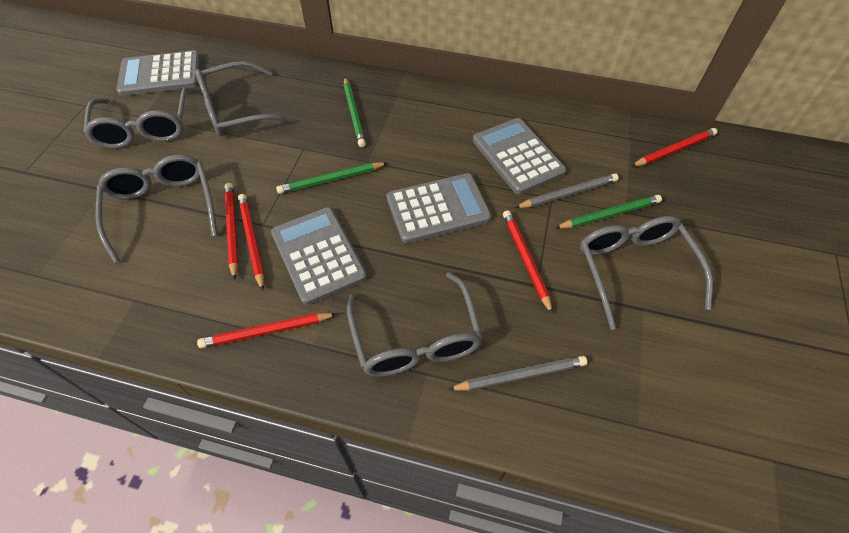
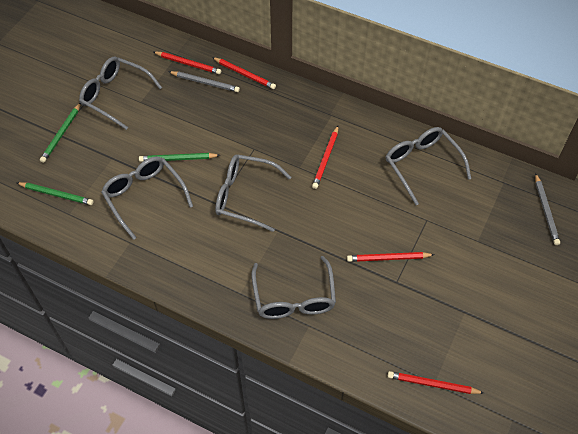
grey calculator: [116,50,201,96] [271,207,367,305] [387,173,492,244] [473,118,566,195] = 4 -> none = 0

